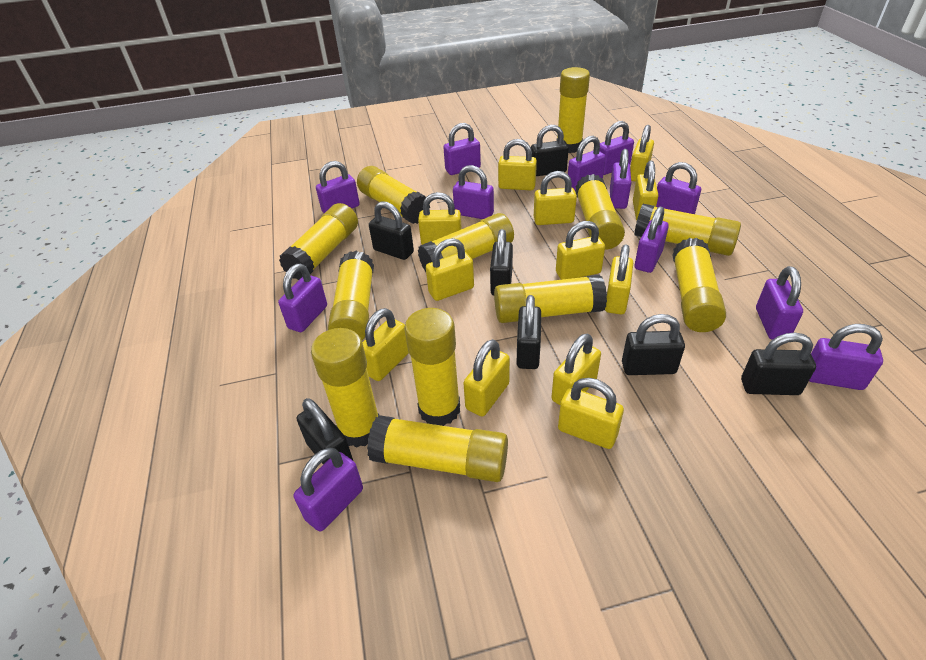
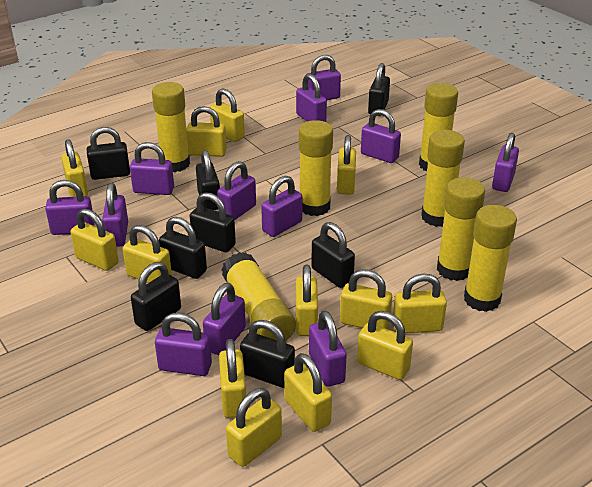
black padlock: [297,398,353,464] [369,201,414,260] [490,229,513,296] [517,295,541,369] [531,125,569,176] [622,314,685,375] [741,332,816,395] = 7 -> [87,127,130,180] [131,262,181,331] [159,217,207,279] [190,192,236,252] [196,150,220,210] [240,320,295,388] [311,222,355,288] [368,63,390,116] = 8
yellow glue stick: [279,203,358,280] [311,328,379,448] [328,251,374,340] [357,166,430,224] [367,415,508,482] [404,308,460,426] [418,213,514,272] [494,275,607,323] [557,67,590,153] [575,174,625,250] [634,204,741,256] [672,238,726,332] = 12 -> [152,82,190,172] [221,252,296,341] [299,120,333,216] [419,83,458,171] [421,130,465,227] [437,177,485,281] [464,205,517,312] = 7
yellow padlock: [362,308,409,381] [418,192,462,245] [426,238,474,301] [463,339,510,416] [498,139,537,190] [534,171,577,225] [552,333,601,405] [556,221,605,280] [558,378,624,449] [605,244,633,314] [630,125,654,182] [633,161,659,220] = 12 -> [61,139,88,197] [71,209,119,271] [123,225,172,283] [186,106,227,157] [210,88,245,142] [219,339,246,418] [226,388,282,467] [284,353,332,432] [296,264,318,336] [337,135,356,195] [340,269,392,329] [357,311,413,380] [393,273,447,333] = 13

